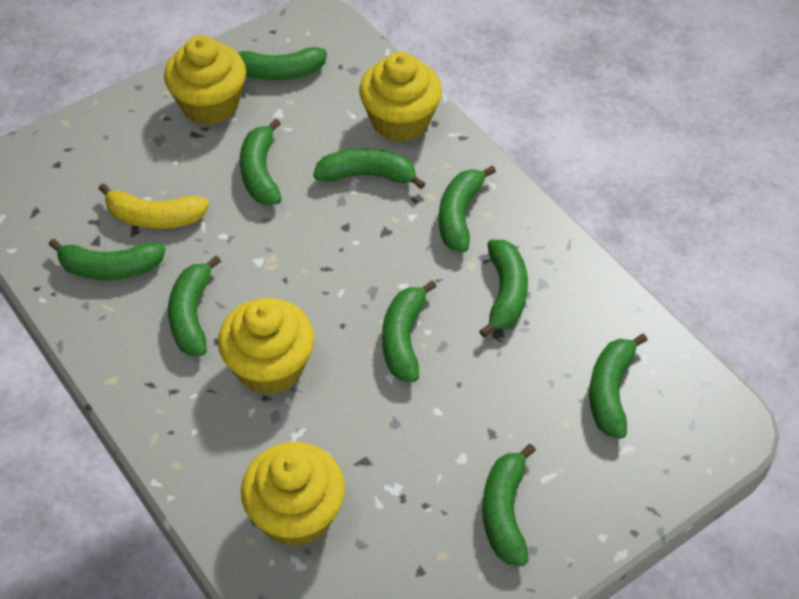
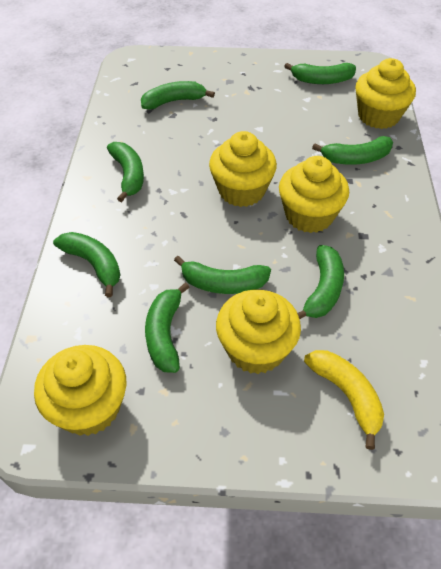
green banana: [49,239,166,280] [168,255,221,356] [237,47,327,80] [240,119,281,205] [313,148,426,189] [382,280,437,382] [439,165,496,252] [479,240,528,337] [482,444,536,566] [589,333,648,439] = 10 -> [53,232,120,297] [107,142,144,202] [141,81,215,110] [145,282,190,373] [174,256,271,294] [284,63,356,84] [297,245,344,319] [312,136,393,165] = 8
yellow cupcake: [164,35,246,125] [218,298,314,395] [241,442,345,547] [359,52,442,142] = 4 -> [34,345,127,436] [209,131,277,207] [216,290,301,374] [279,156,349,233] [355,58,416,129] = 5

